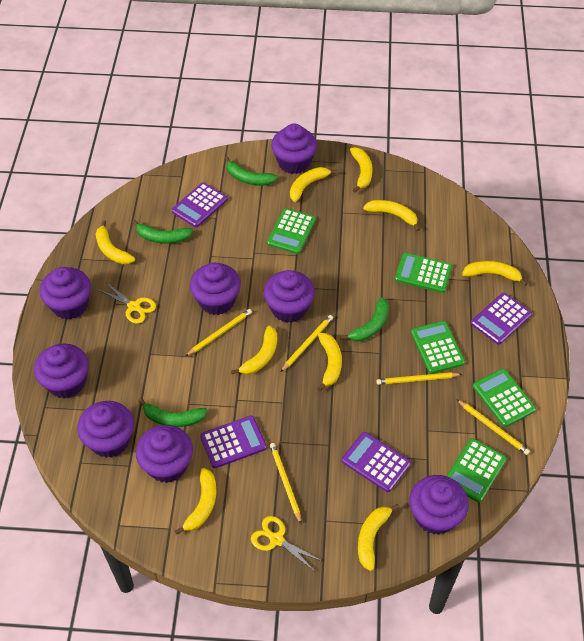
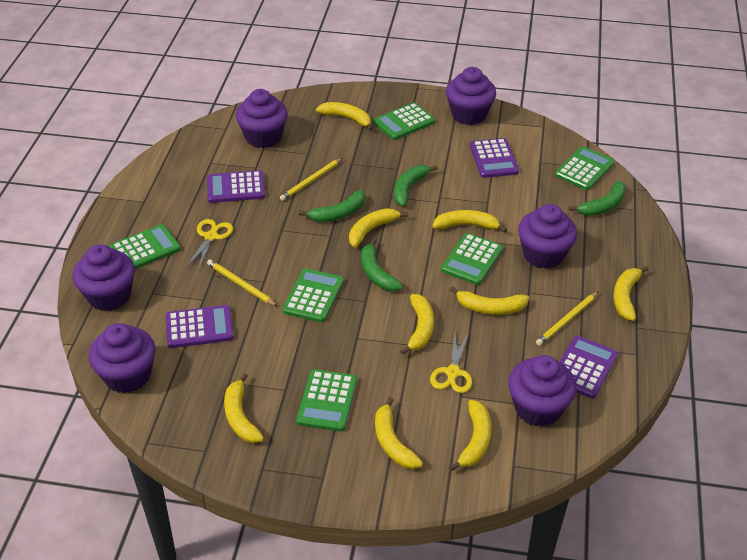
green calculator: [267,208,316,254] [395,253,452,293] [411,321,465,374] [447,438,507,502] [473,369,536,427] = 5 -> [109,224,181,269] [283,269,344,323] [296,369,357,432] [374,102,435,140] [441,233,503,285] [555,146,615,190] = 6
purple cupcake: [34,343,89,398] [39,267,91,320] [77,401,134,458] [136,425,193,483] [190,263,241,315] [263,270,315,323] [271,124,317,174] [409,475,469,535] = 8 -> [73,244,135,311] [89,323,155,394] [236,89,288,148] [446,67,496,125] [508,355,577,427] [518,204,577,269] = 6
yellow pencil: [186,309,252,356] [270,443,301,523] [281,315,333,372] [376,372,462,385] [456,399,530,455] = 5 -> [207,259,277,306] [280,158,343,201] [536,291,599,346] = 3

